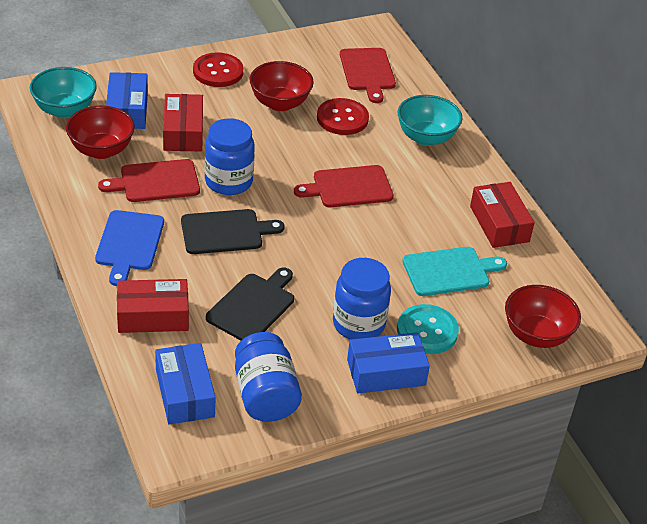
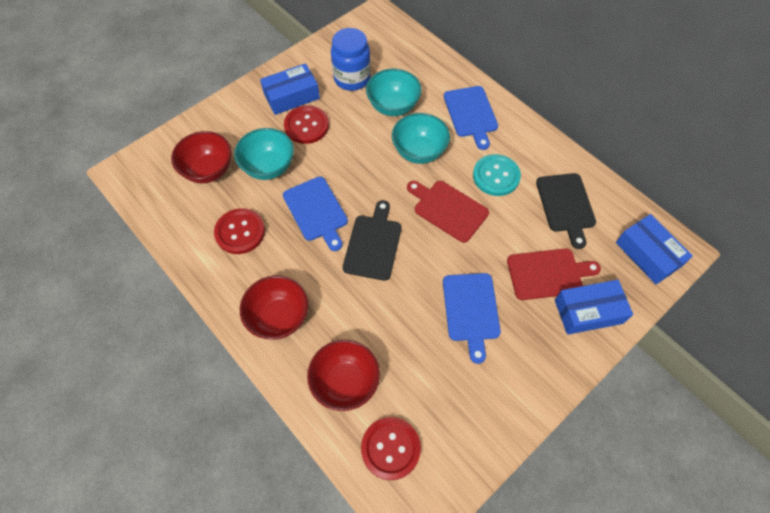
blue cutting board: [95,210,164,286] = 1 -> [283,176,348,251] [443,273,501,364] [444,86,498,150] = 3
blue jar: [205,118,255,195] [235,332,302,422] [333,258,391,340] = 3 -> [331,28,371,91] = 1
red box: [117,279,189,333] [163,94,203,151] [470,182,535,248] = 3 -> none = 0
red button: [193,52,243,87] [317,98,369,135] = 2 -> [214,208,265,254] [284,105,329,144] [361,417,421,480] = 3
red cutting board: [98,159,200,202] [294,165,394,207] [340,48,396,103] = 3 -> [407,181,489,243] [507,249,601,300] = 2
turquoise bowl: [30,67,97,118] [397,95,462,146] = 2 -> [234,128,294,180] [366,69,422,116] [392,113,450,164] = 3
turquoise cutting board: [403,247,507,296] = 1 -> none = 0

